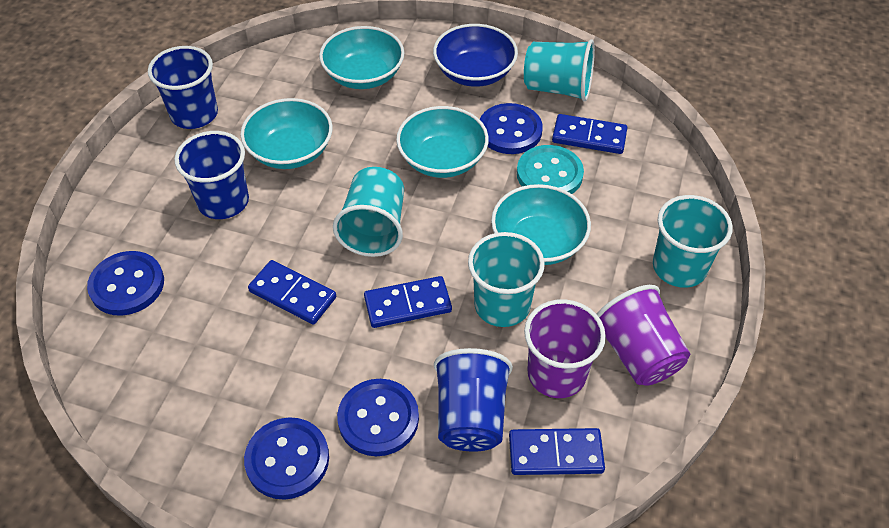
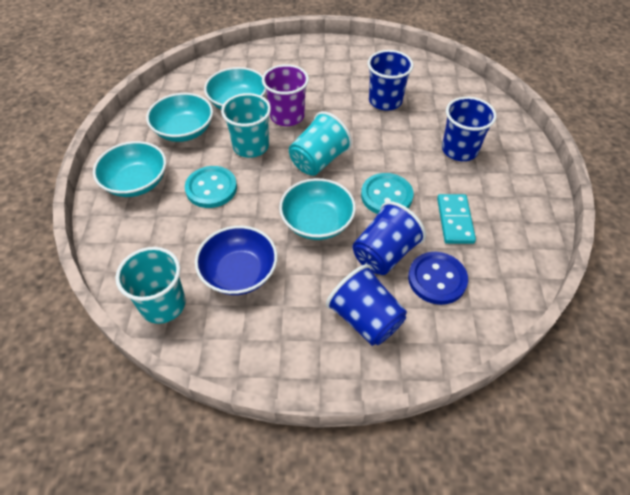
blue button: [87,251,164,316] [244,417,329,500] [337,379,419,456] [480,103,543,154] = 4 -> [408,252,468,305] = 1
blue cup: [148,46,218,129] [174,131,249,219] [434,348,513,452] = 3 -> [326,264,407,346] [353,201,426,275] [367,50,413,111] [442,97,497,161] = 4
blue domino: [248,260,336,325] [364,276,452,328] [509,428,605,475] [552,114,627,154] = 4 -> none = 0
purple cup: [524,299,606,398] [597,285,690,386] = 2 -> [262,64,309,126] = 1
turquoise button: [517,145,584,194] = 1 -> [185,166,237,208] [361,173,414,214] = 2
turquoise cup: [333,167,404,257] [468,232,545,327] [524,39,595,101] [653,195,733,288] = 4 -> [115,247,186,324] [221,93,271,158] [289,111,352,176] = 3
turquoise domino: none = 0 -> [437,194,476,244] = 1

